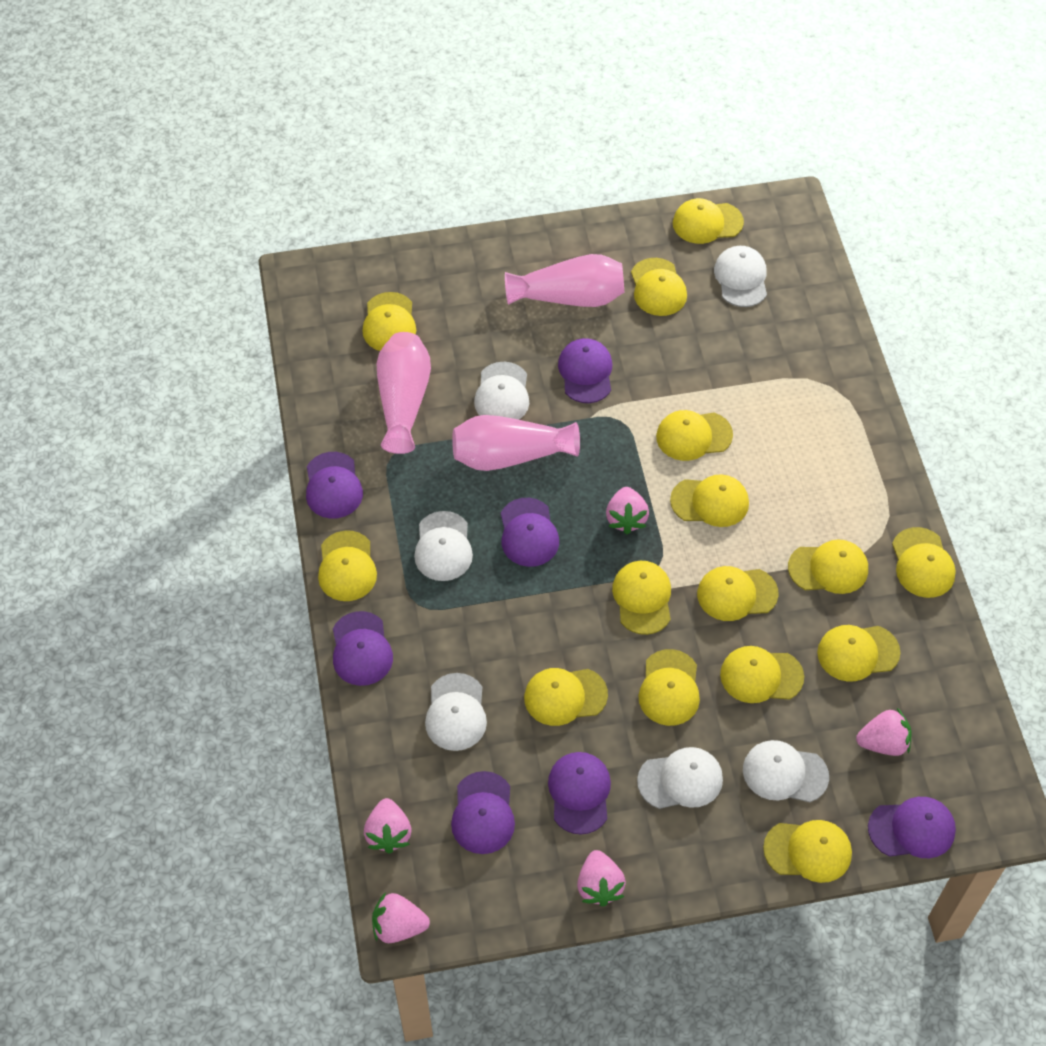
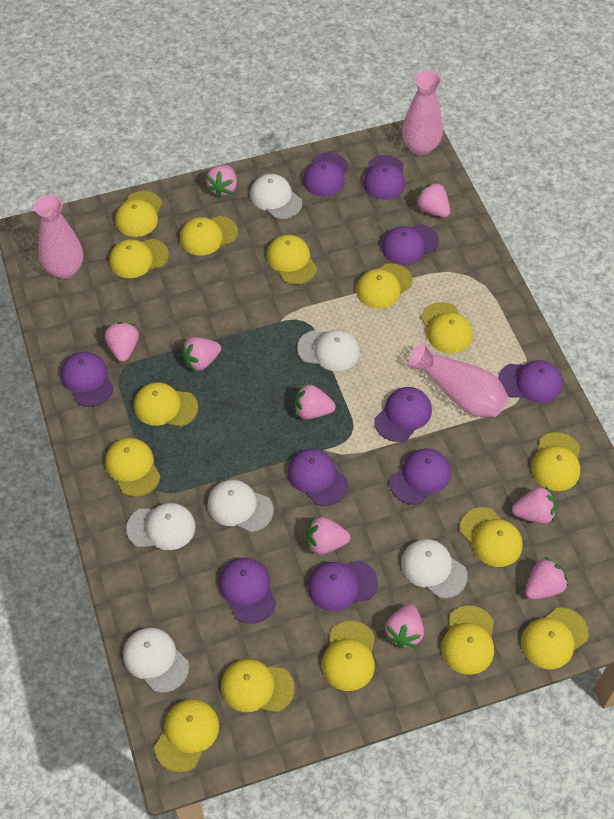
pink strawberry: [364,798,412,854] [372,892,430,943] [577,850,626,907] [606,487,649,534] [856,708,911,756] = 5 -> [104,322,139,362] [181,337,221,372] [206,165,237,198] [294,383,336,420] [306,517,350,555] [384,604,424,648] [415,181,450,217] [512,486,556,524] [525,557,568,600] = 9
purple cap: [306,452,363,519] [333,611,393,686] [451,771,515,854] [501,498,559,567] [548,752,611,834] [558,338,612,403] [868,797,956,858] = 7 -> [61,352,114,407] [219,558,276,624] [288,448,348,506] [303,152,348,197] [308,560,378,611] [363,155,405,200] [374,387,432,442] [381,224,439,265] [390,448,451,505] [498,360,562,403] = 10

